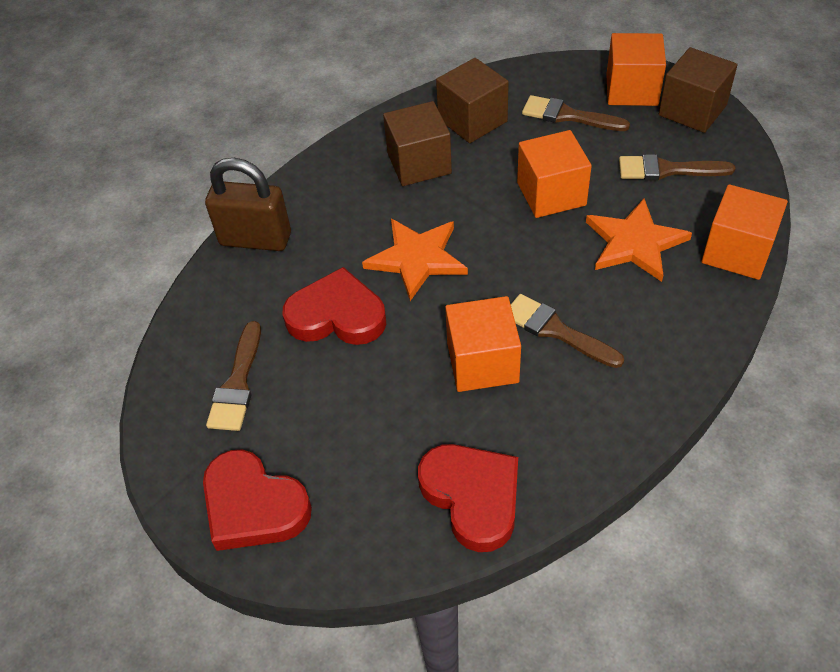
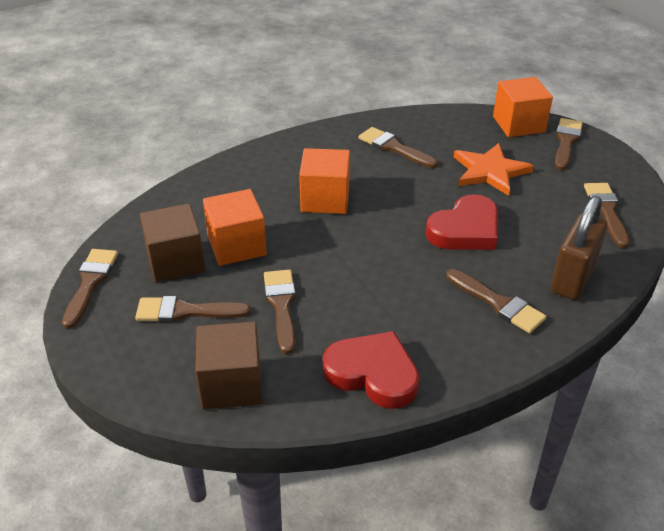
brown brush: [206,321,261,431] [511,294,624,368] [522,95,630,131] [619,154,736,180] = 4 -> [62,249,118,328] [135,296,251,322] [264,270,296,354] [359,127,438,168] [446,269,547,333] [555,118,583,170] [584,183,629,248] = 7
brown cube: [383,101,452,186] [436,58,509,143] [659,47,738,133] = 3 -> [140,203,205,282] [195,322,262,409] = 2
orange cube: [445,296,521,392] [517,130,592,218] [606,33,666,106] [702,184,788,280] = 4 -> [203,189,267,266] [299,148,350,214] [493,77,553,137] = 3
orange star: [362,218,468,301] [586,198,692,282] = 2 -> [454,143,534,196] = 1
red heart: [203,449,312,551] [283,267,386,345] [418,444,518,552] = 3 -> [323,331,419,409] [426,194,498,250] = 2

